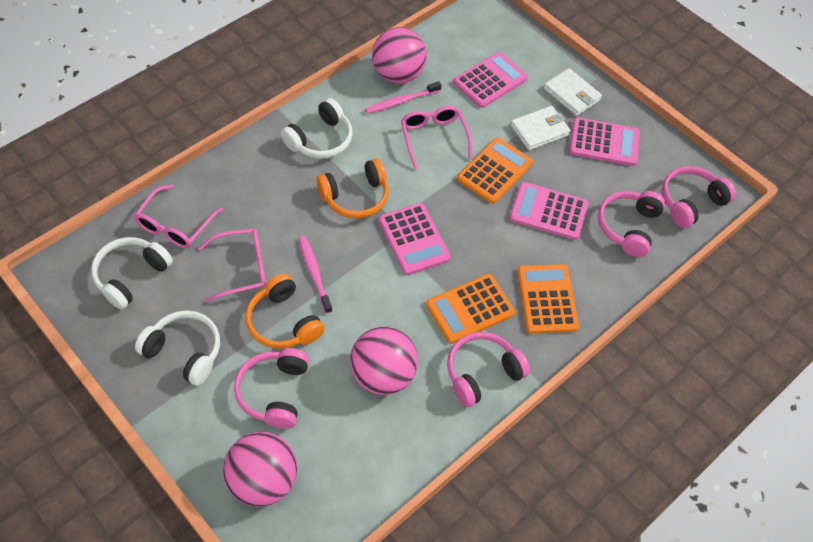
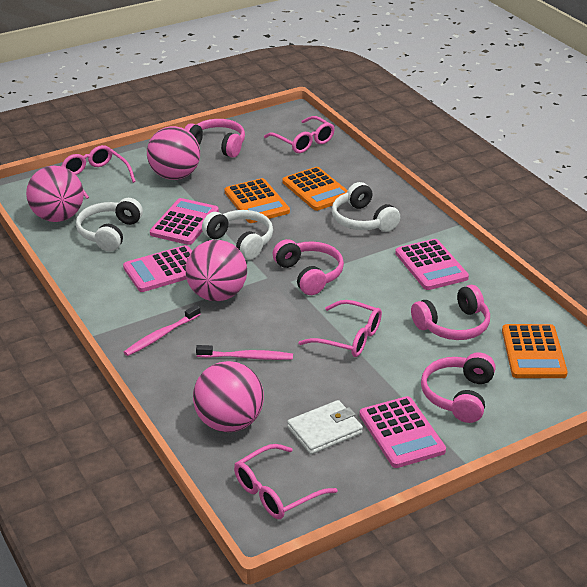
orange headphones: [245,274,325,349] [317,158,389,219] = 2 -> none = 0
pink ball: [223,432,297,507] [350,326,418,395] [372,27,427,83] = 3 -> [26,166,84,222] [147,126,200,180] [185,240,247,301] [193,361,264,432] = 4
pink glasses: [134,185,223,248] [198,228,266,302] [401,106,472,170] = 3 -> [61,145,136,199] [234,444,338,519] [264,116,335,153] [298,300,382,357] = 4
white wallet: [511,106,571,150] [544,68,602,116] = 2 -> [287,400,363,454] = 1

